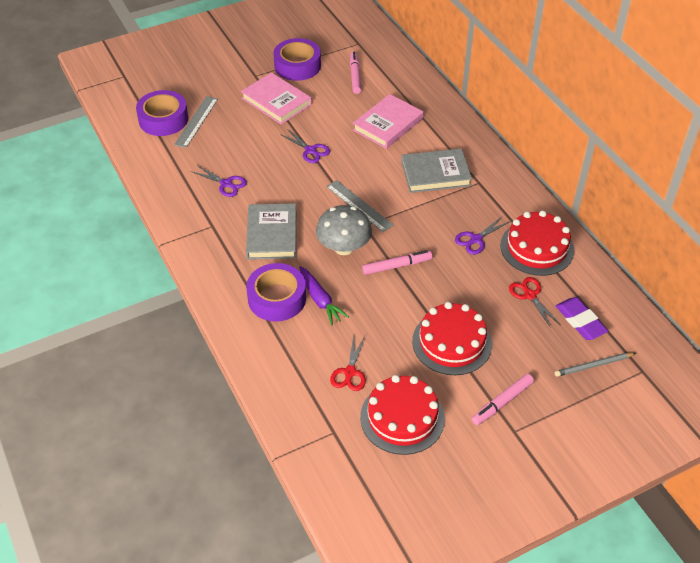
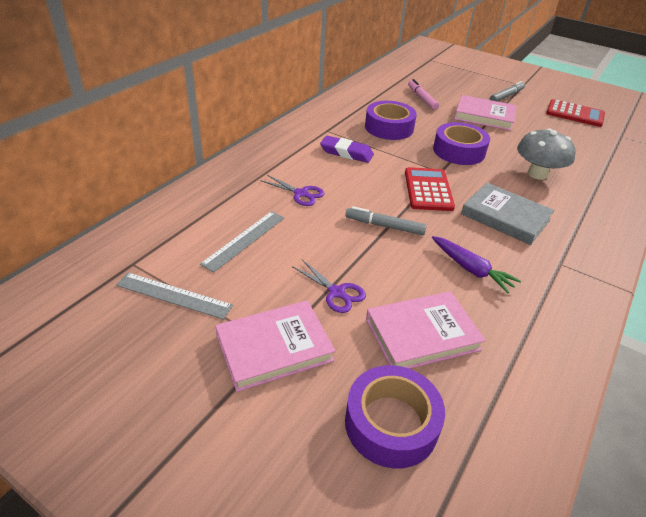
grey book: [246,203,296,260] [401,148,472,193] = 2 -> [461,183,554,245] = 1
grey marker: none = 0 -> [345,206,427,235] [490,81,525,102] = 2
grey pencil: [555,353,636,377] = 1 -> none = 0
pink book: [241,72,312,124] [353,94,423,149] = 2 -> [215,300,335,392] [366,291,486,369] [454,95,517,131] = 3
pink marker: [350,51,361,94] [362,250,432,275] [472,374,534,425] = 3 -> [408,79,439,110] = 1
purple scissors: [191,165,247,197] [280,129,330,163] [455,216,509,254] = 3 -> [260,175,324,206] [292,260,366,313] = 2
red cake: [360,375,445,455] [412,302,492,375] [500,210,574,276] = 3 -> none = 0
red calculator: none = 0 -> [405,167,455,211] [546,99,605,127] = 2
red scissors: [330,335,366,391] [509,277,560,328] = 2 -> none = 0

